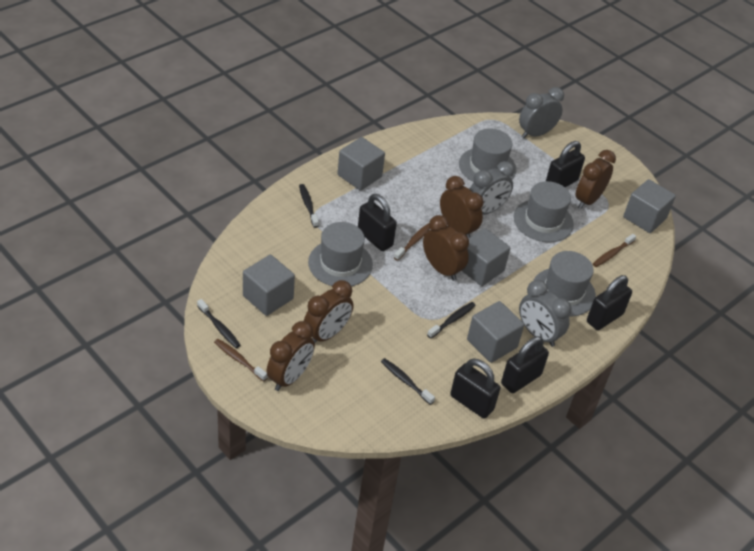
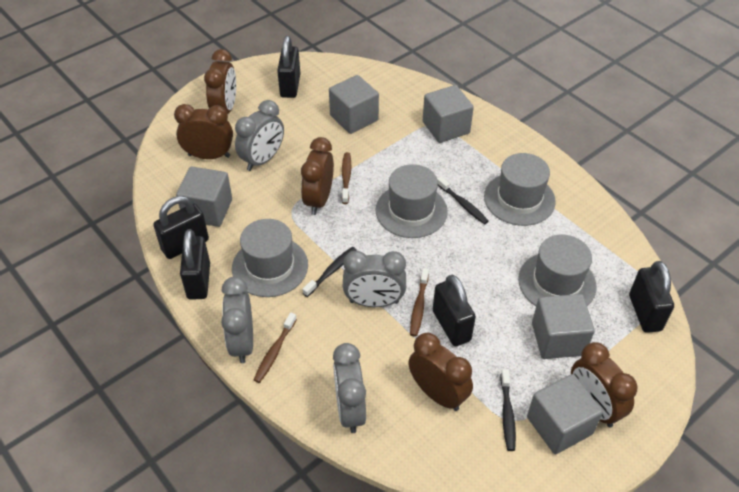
black toothbrush: [197,299,241,348] [299,184,319,228] [381,358,435,405] [427,302,476,339] = 4 -> [302,247,357,297] [437,177,489,225] [500,369,516,451] = 3
grey clock: [470,161,514,214] [519,87,564,138] [519,280,572,347] = 3 -> [221,277,253,363] [235,100,284,171] [333,343,366,433] [343,251,406,307] = 4

